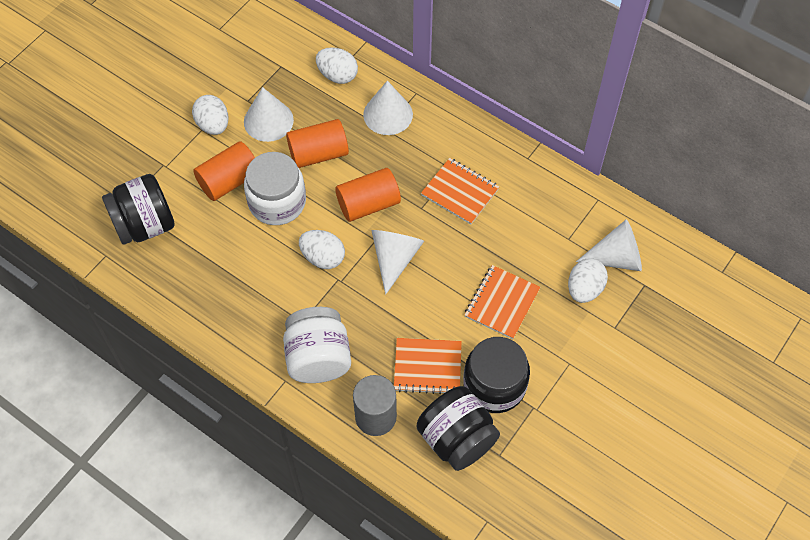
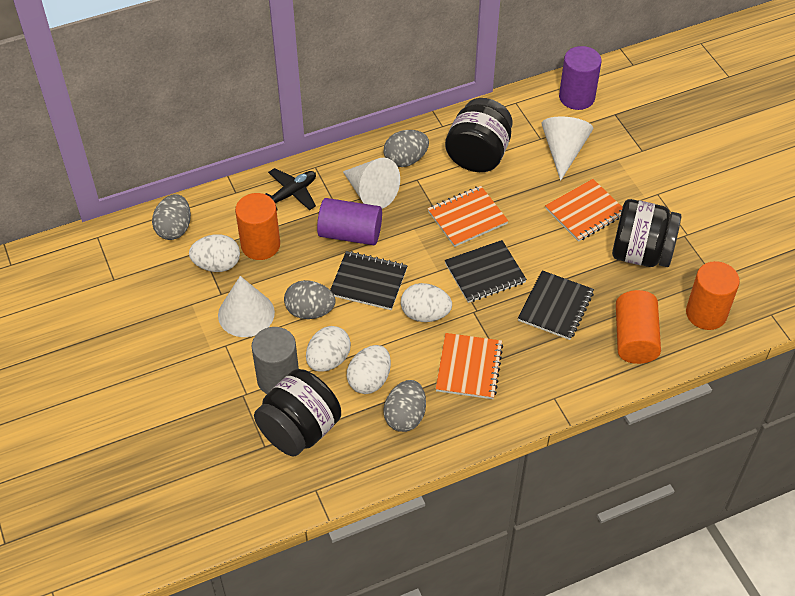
black notebook: none = 0 -> [330,251,407,310] [445,240,527,303] [518,270,594,340] = 3
black plane: none = 0 -> [265,168,316,210] = 1
grey egg: none = 0 -> [152,194,191,240] [284,280,336,319] [383,380,426,432] [384,130,429,167] = 4
purple cylinder: none = 0 -> [317,198,382,245] [559,46,602,110] = 2
white cone: [244,87,294,142] [363,81,413,135] [371,230,424,295] [576,219,642,271] = 4 -> [218,276,275,337] [343,157,400,209] [542,117,593,181] = 3
white jar: [244,152,306,225] [283,307,351,383] = 2 -> none = 0

